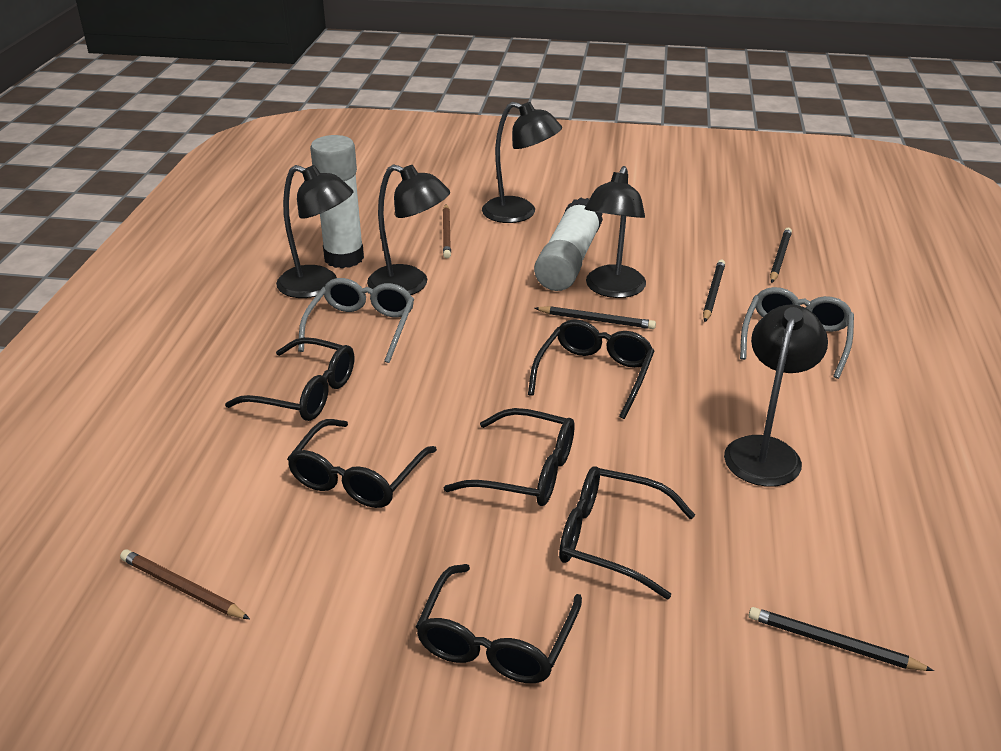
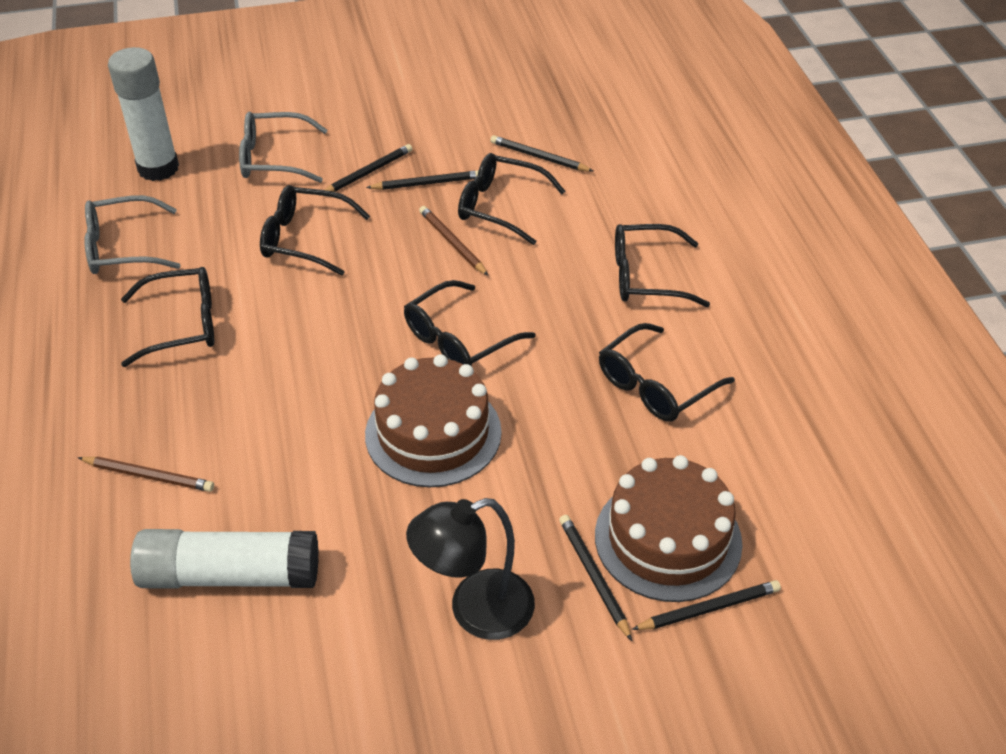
black lamp: [276,165,353,298] [367,165,450,295] [482,102,562,223] [585,166,646,298] [724,305,828,487] = 5 -> [406,498,535,640] = 1
black pencil: [535,306,656,329] [703,260,725,322] [748,607,934,671] [770,228,792,283] = 4 -> [319,144,412,196] [366,170,479,190] [490,135,593,172] [559,515,632,641] [632,580,781,630] = 5
brown cake: none = 0 -> [365,354,502,487] [595,455,743,602] = 2

